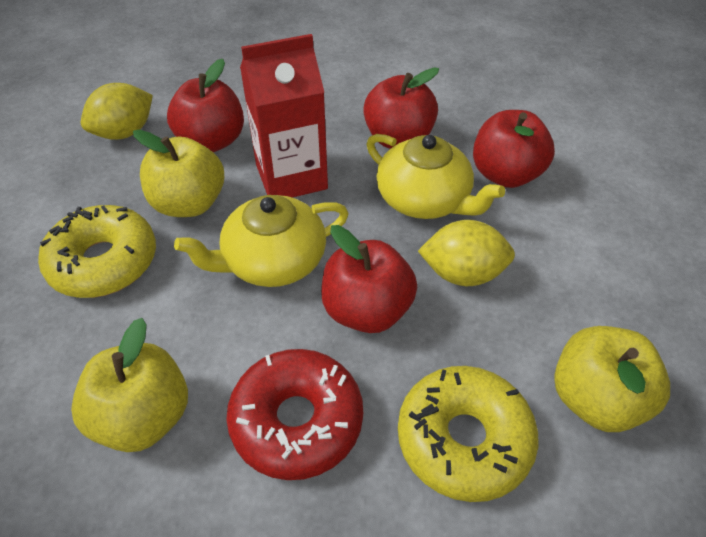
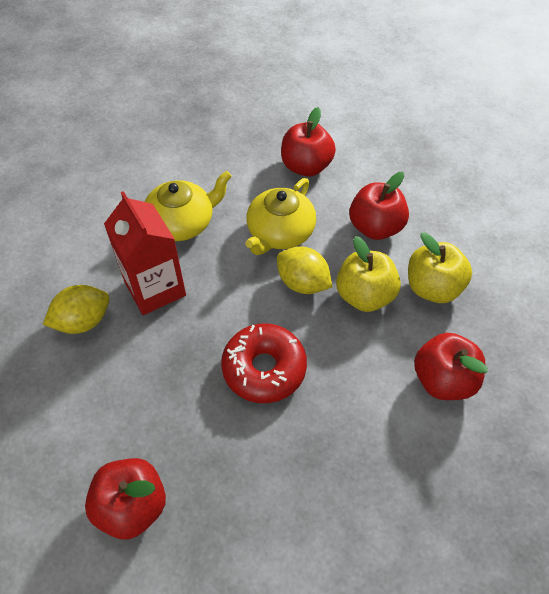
yellow apple: [71,318,188,452] [133,130,224,217] [554,326,670,432] = 3 -> [336,236,401,312] [408,232,472,303] = 2
yellow donut: [38,205,156,298] [398,366,538,502] = 2 -> none = 0

